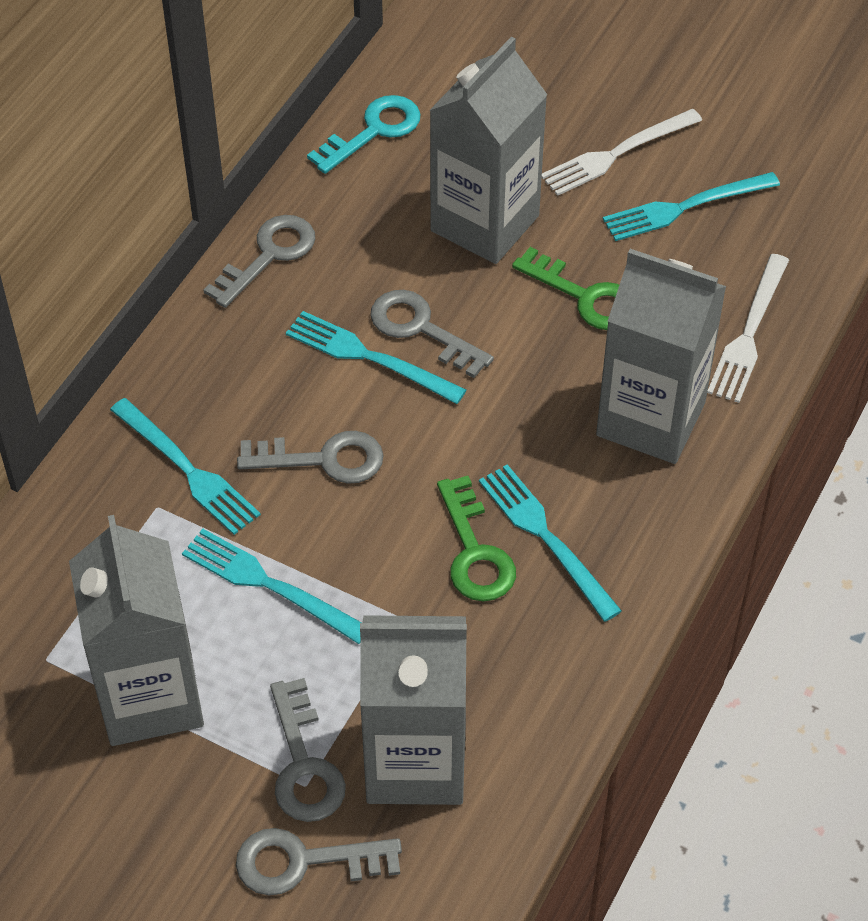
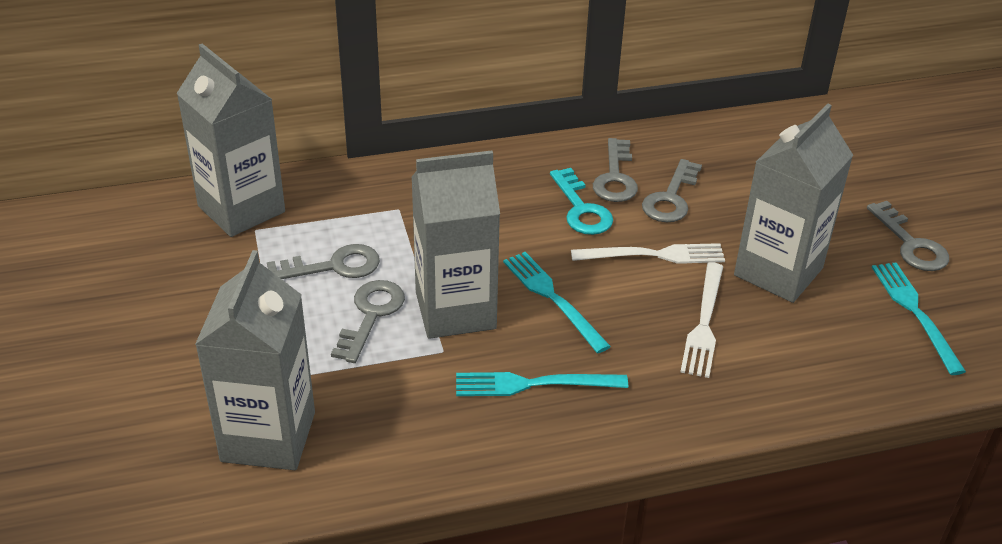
green key: [437,476,516,601] [512,247,619,330] = 2 -> none = 0
turquoise fork: [110,398,261,535] [182,529,362,644] [286,311,466,404] [479,464,622,622] [603,172,780,241] = 5 -> [456,372,628,396] [503,252,611,353] [872,262,966,375] = 3

